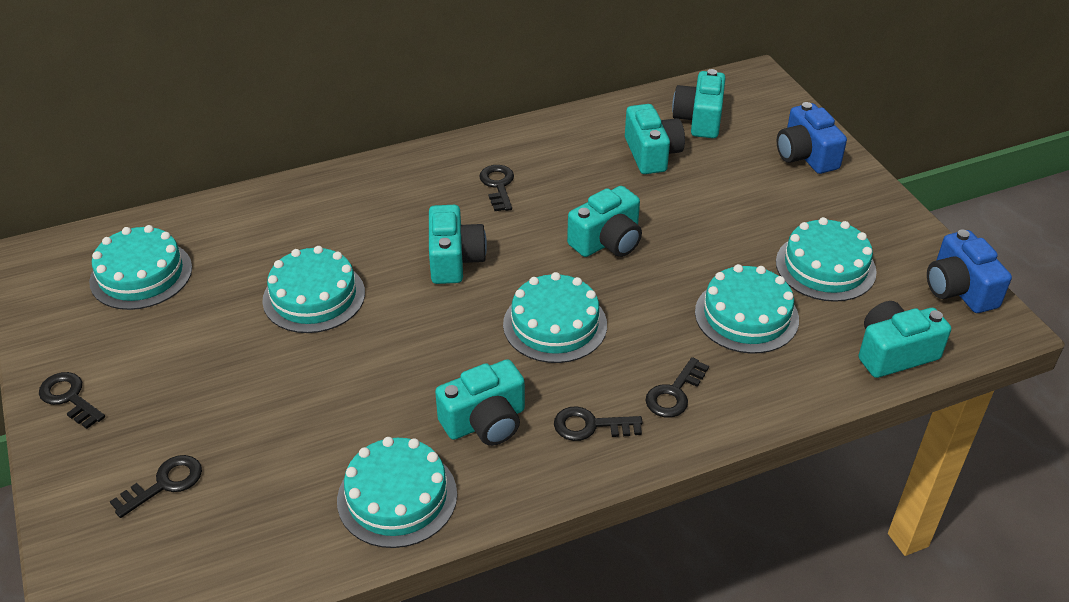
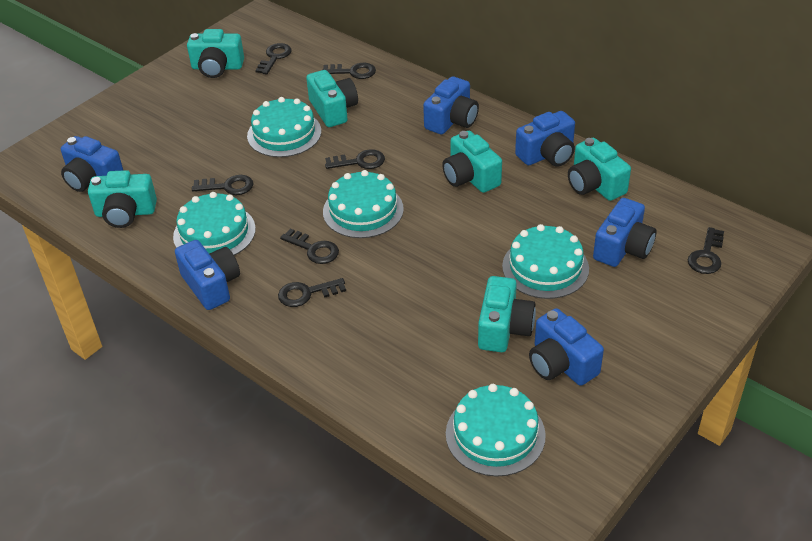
black key: [39,372,105,429] [110,455,202,518] [479,165,514,211] [554,407,643,441] [645,357,709,418] = 5 -> [192,175,254,195] [255,43,292,75] [278,278,346,307] [280,229,339,264] [322,63,376,79] [325,149,385,169] [688,227,724,274] = 7
blue camera: [777,102,847,174] [927,230,1012,313] = 2 -> [61,136,123,192] [175,240,240,310] [423,76,479,134] [515,111,575,167] [529,308,604,386] [593,198,657,267] = 6
turquoise cake: [89,225,192,310] [262,246,365,333] [337,437,457,548] [503,272,607,363] [695,264,799,354] [776,217,877,302] = 6 -> [173,192,256,256] [247,97,321,157] [323,170,404,238] [446,384,546,477] [502,224,589,299] = 5

